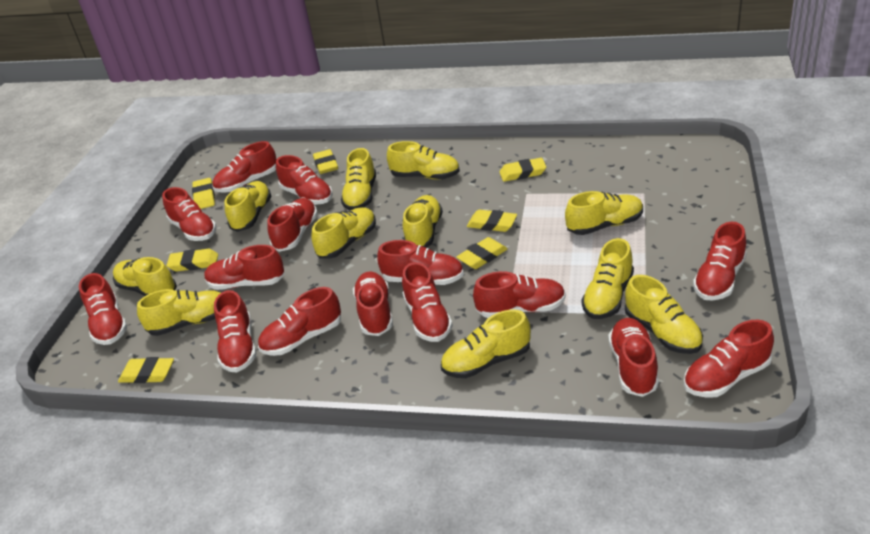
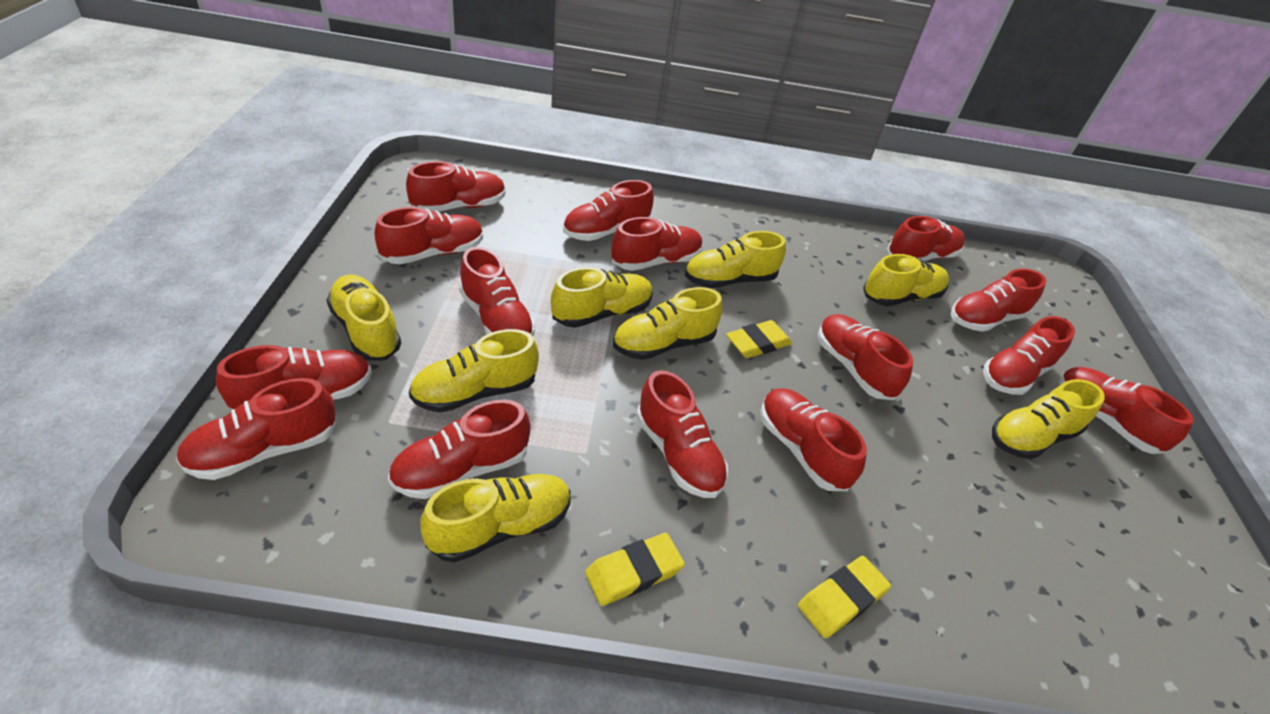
yellow eraser: [118,357,174,383] [167,249,218,272] [192,178,215,209] [313,149,338,174] [456,237,508,269] [467,209,517,232] [500,158,546,182] = 7 -> [585,533,685,606] [726,320,792,358] [798,556,891,638] = 3
yellow shoe: [113,257,177,296] [137,289,220,336] [224,181,272,232] [311,207,376,259] [341,148,376,210] [387,141,460,180] [403,195,443,248] [441,310,531,378] [565,191,643,235] [582,238,634,319] [625,275,703,354] = 11 -> [326,274,401,361] [409,329,539,413] [420,474,571,562] [551,267,653,328] [613,287,723,360] [685,231,786,288] [863,254,949,306] [992,379,1105,459] = 8

